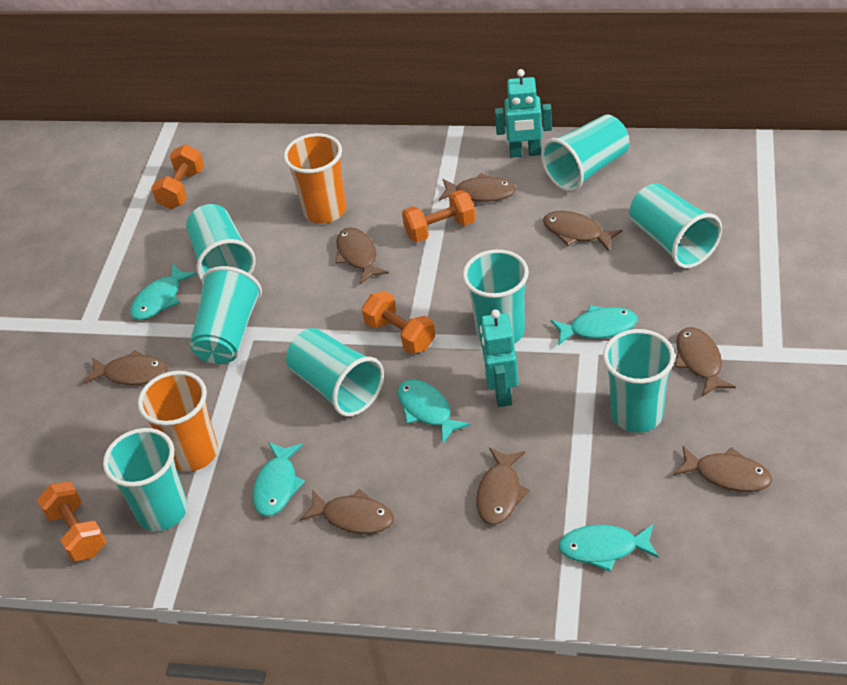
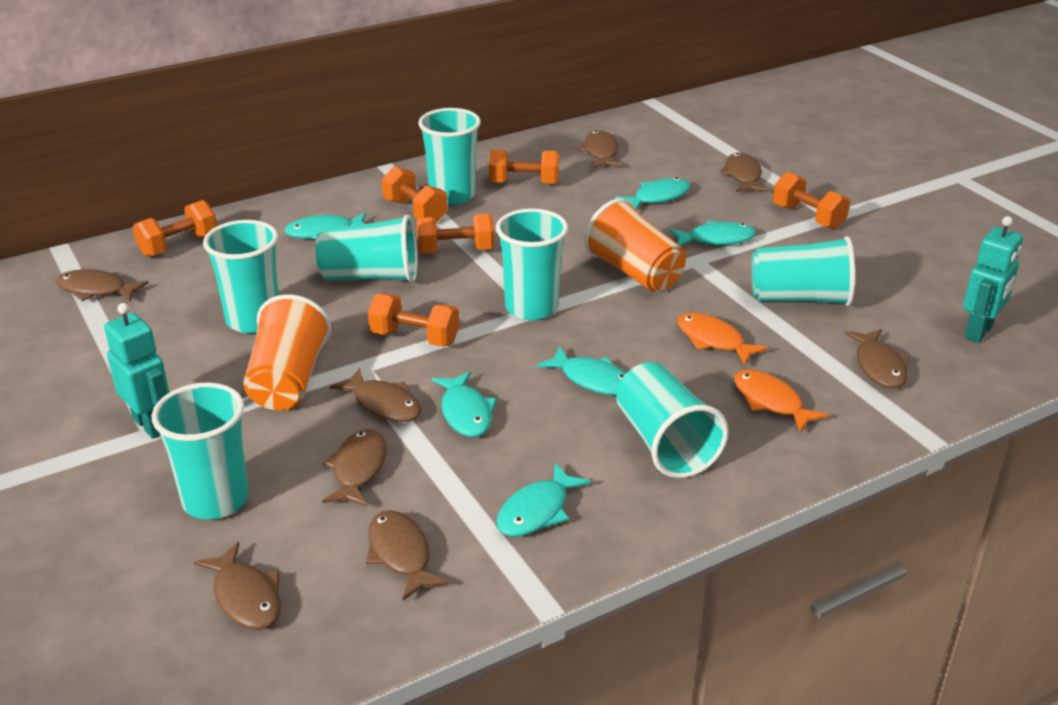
orange dumbbell: [37,481,106,561] [151,145,204,209] [362,291,435,354] [402,190,476,242] = 4 -> [133,200,217,257] [368,293,459,347] [382,166,448,222] [416,214,494,254] [489,149,559,184] [773,172,850,230] = 6
orange fish: none = 0 -> [677,313,769,365] [734,369,829,433] = 2
turquoise cup: [103,428,188,531] [186,204,256,281] [190,266,262,364] [286,328,384,417] [463,249,529,344] [541,115,629,192] [603,329,675,433] [629,183,722,268] = 8 -> [152,383,249,519] [203,220,279,333] [315,215,417,283] [418,108,481,205] [496,208,568,320] [616,362,729,478] [752,236,855,306] = 7
turquoise fish: [130,264,197,320] [253,442,305,517] [398,379,471,443] [551,305,638,346] [558,524,659,572] = 5 -> [284,213,366,239] [432,371,497,437] [496,463,591,537] [537,346,626,395] [615,177,690,210] [669,221,756,246] = 6

